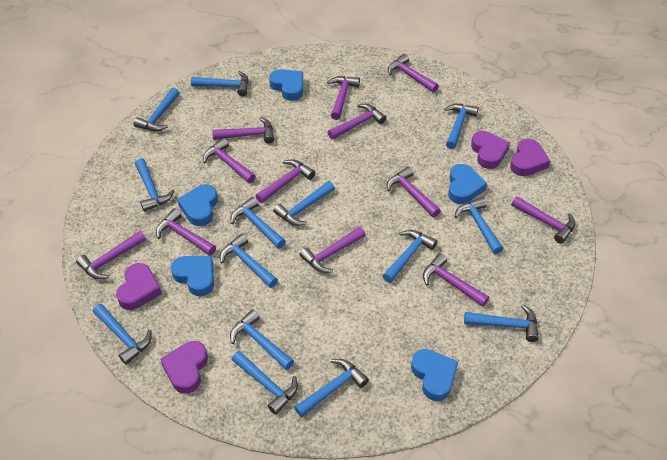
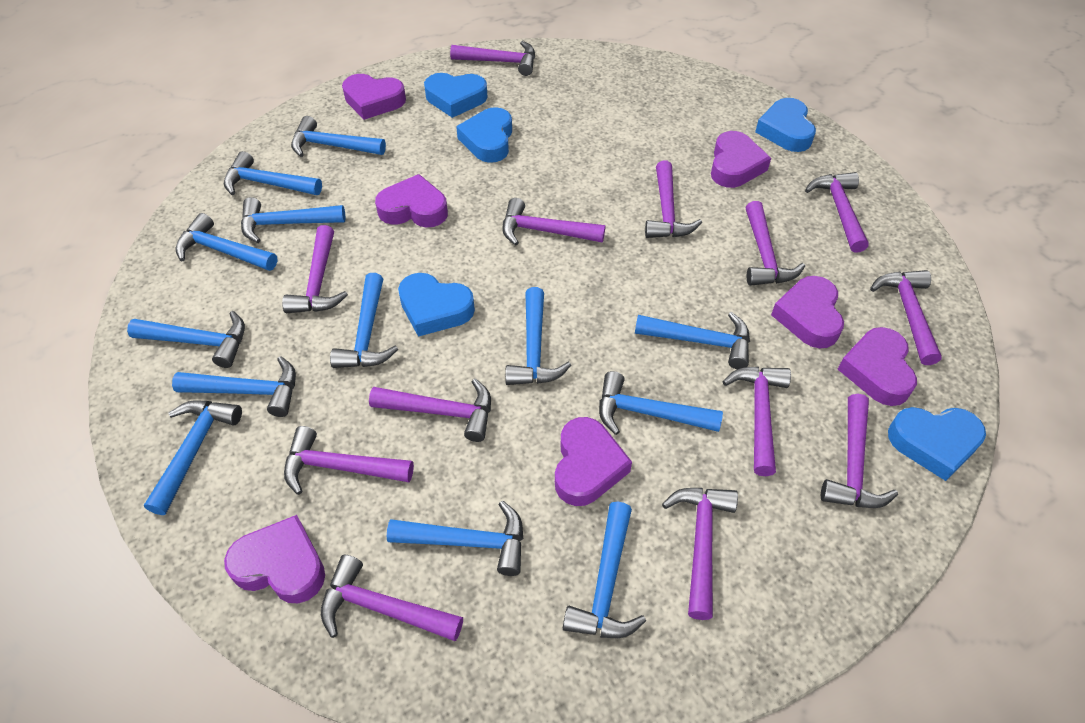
blue hammer: [93,304,152,365] [134,88,179,131] [135,158,174,211] [191,71,249,96] [220,234,278,288] [230,309,294,370] [231,197,286,249] [232,351,298,415] [273,181,335,226] [294,359,369,417] [383,230,437,283] [444,104,479,149] [454,197,503,254] [464,304,539,342] = 14 -> [127,311,245,368] [144,400,242,515] [172,356,296,417] [176,213,278,271] [224,151,322,195] [241,197,346,243] [291,116,386,157] [330,273,398,368] [387,501,523,576] [505,287,571,385] [563,502,646,638] [599,371,723,435] [635,312,750,369] = 13
purple hammer: [76,231,146,279] [156,208,216,256] [203,138,256,183] [212,117,274,144] [256,159,315,203] [299,227,366,273] [327,76,360,120] [328,104,386,140] [387,166,441,217] [388,54,439,92] [423,253,489,307] [511,196,576,244] = 12 -> [282,225,348,313] [284,426,414,495] [321,555,463,641] [369,379,491,442] [450,41,535,76] [502,198,605,246] [645,161,702,238] [662,488,738,620] [723,367,791,476] [745,201,805,286] [805,172,869,253] [821,394,898,508] [870,270,942,365] = 13
purple heart: [116,263,162,310] [160,341,208,394] [471,131,510,169] [510,139,550,176] = 4 -> [224,515,325,603] [342,74,406,120] [375,174,448,228] [555,417,632,506] [711,131,771,188] [771,276,844,348] [838,327,917,406] = 7

